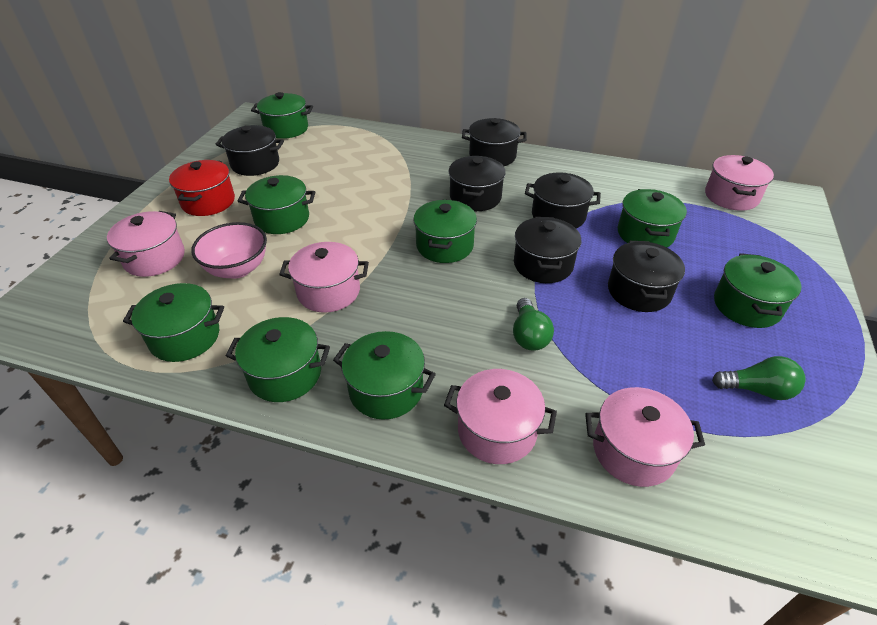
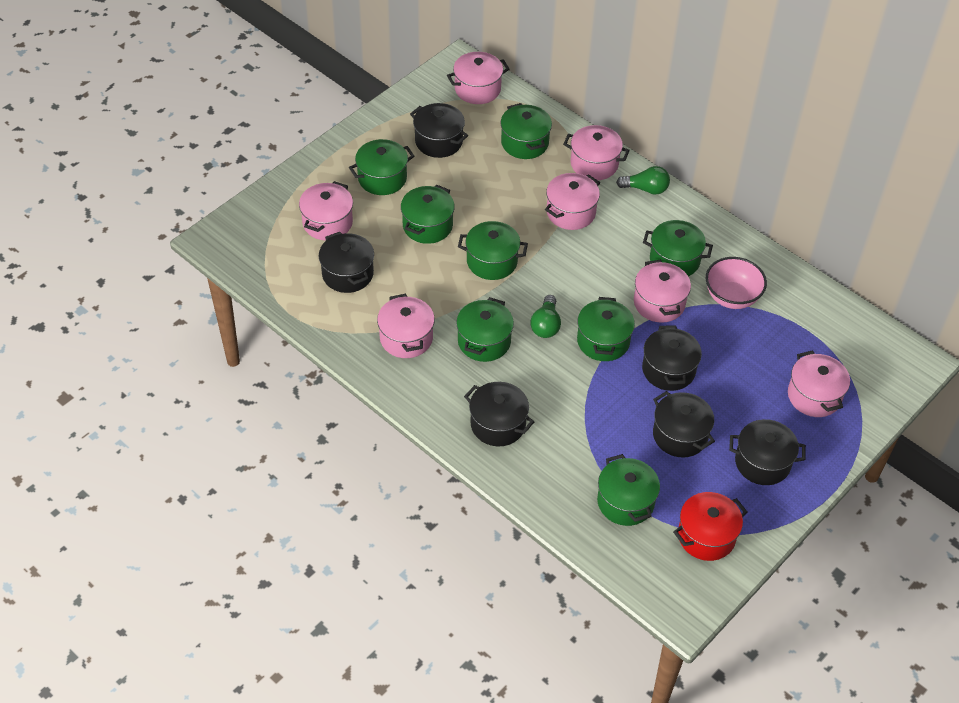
pink pot: [107,211,185,277] [279,242,369,313] [444,369,557,464] [585,387,705,487] [705,155,774,211] = 5 -> [299,181,353,241] [377,294,435,358] [447,52,510,104] [545,173,600,230] [563,125,630,180] [634,260,691,323] [788,350,850,417] = 7

